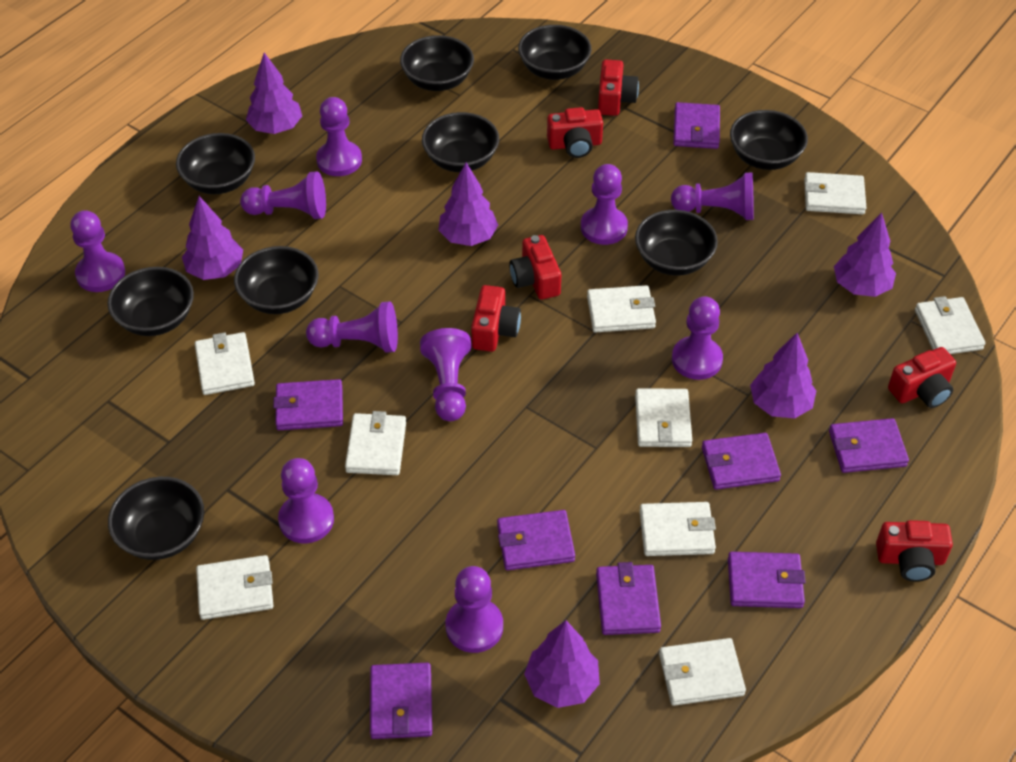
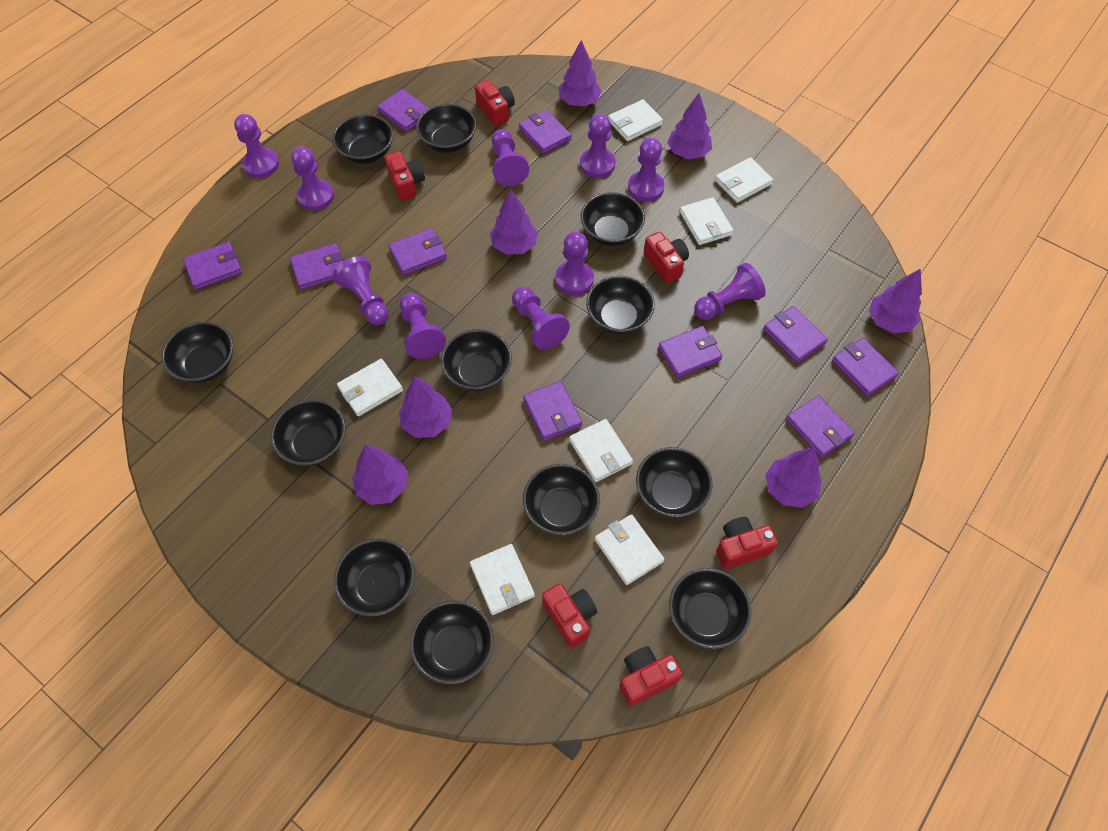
black bowl: [107,267,194,336] [108,477,204,560] [176,133,255,194] [234,246,318,314] [400,35,474,91] [422,112,499,172] [518,25,592,80] [635,210,718,276] [730,110,808,170] = 9 -> [162,322,233,383] [271,399,346,466] [332,114,393,164] [334,538,415,617] [410,601,494,684] [416,104,477,153] [441,329,512,391] [523,464,600,535] [581,192,645,246] [586,276,655,334] [636,447,713,517] [669,568,751,649] = 12
purple tree: [182,196,243,280] [246,53,302,134] [438,163,498,246] [524,620,600,708] [750,333,816,418] [834,212,896,297] = 6 -> [352,444,408,505] [399,376,453,438] [490,190,537,255] [559,40,601,106] [667,93,712,159] [765,447,822,508] [869,268,922,333] = 7
purple wallet: [273,379,343,430] [370,663,432,739] [497,510,575,570] [596,562,661,635] [673,102,720,149] [702,433,781,490] [728,552,806,608] [829,418,909,473] = 8 -> [183,242,242,290] [290,243,343,290] [377,89,429,132] [388,228,447,275] [519,109,572,154] [523,381,582,441] [658,326,723,378] [763,306,828,363] [786,395,855,458] [832,338,899,396] = 10
white wallet: [195,332,255,395] [196,555,273,620] [345,411,406,475] [587,285,656,333] [635,388,692,447] [640,502,716,556] [659,638,746,706] [804,172,866,214] [915,296,985,354] = 9 -> [337,359,403,416] [470,544,535,615] [569,419,633,482] [595,514,664,585] [608,99,663,141] [680,197,734,245] [715,157,773,203] = 7

